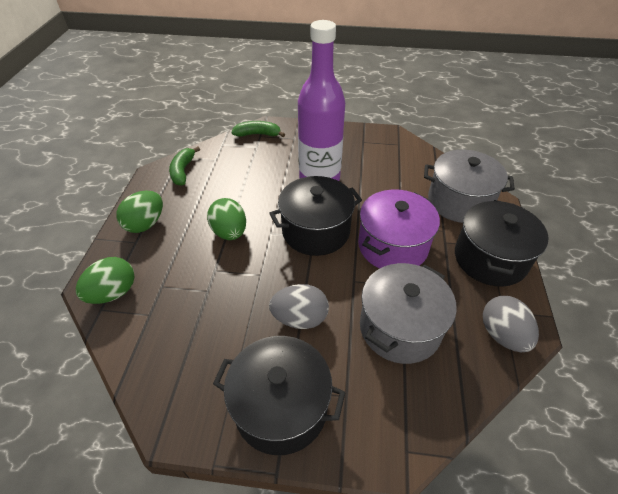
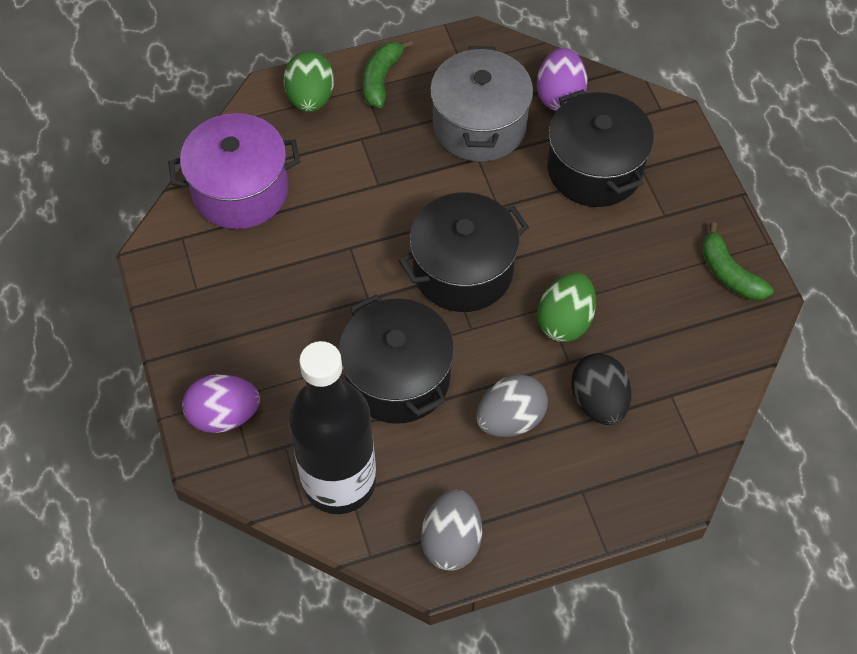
black bottle: none = 0 -> [288,341,376,514] = 1
black egg: none = 0 -> [571,353,631,425] = 1
green egg: [76,257,134,304] [116,191,163,233] [207,198,246,240] = 3 -> [284,52,334,112] [537,273,596,342] = 2
grey pot: [360,263,457,364] [424,150,515,223] = 2 -> [430,46,533,162] = 1
purple bottle: [298,20,345,181] = 1 -> none = 0
purple egg: none = 0 -> [182,374,260,433] [537,48,588,111] = 2

